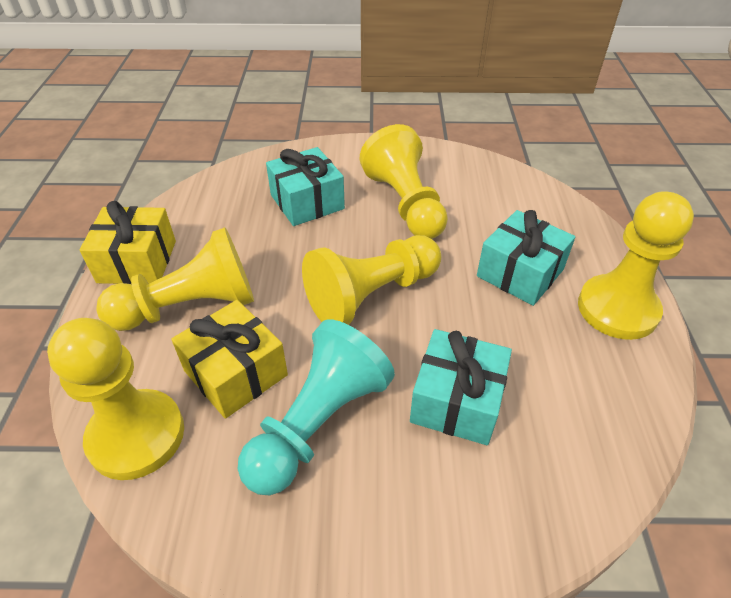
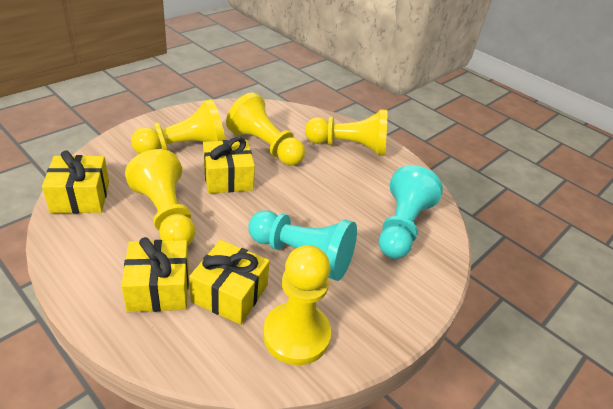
turquoise gift: [266,147,345,226] [410,329,512,445] [477,210,575,306] = 3 -> none = 0
turquoise pawn: [238,319,395,495] = 1 -> [248,210,357,281] [379,165,443,259] = 2
yellow gift: [80,201,176,284] [171,300,288,419] = 2 -> [42,150,109,213] [121,237,189,312] [189,240,270,325] [203,137,255,194] = 4

